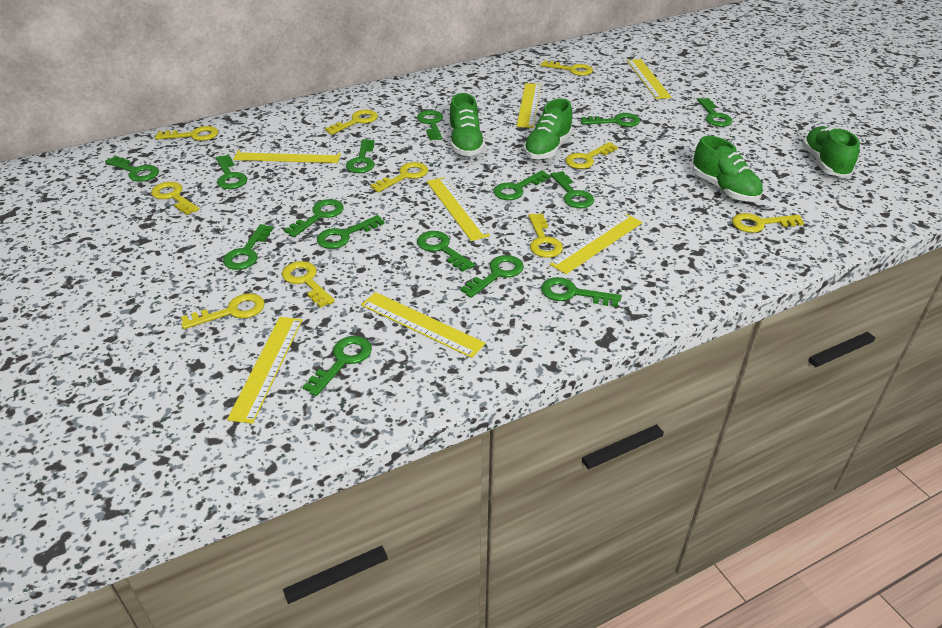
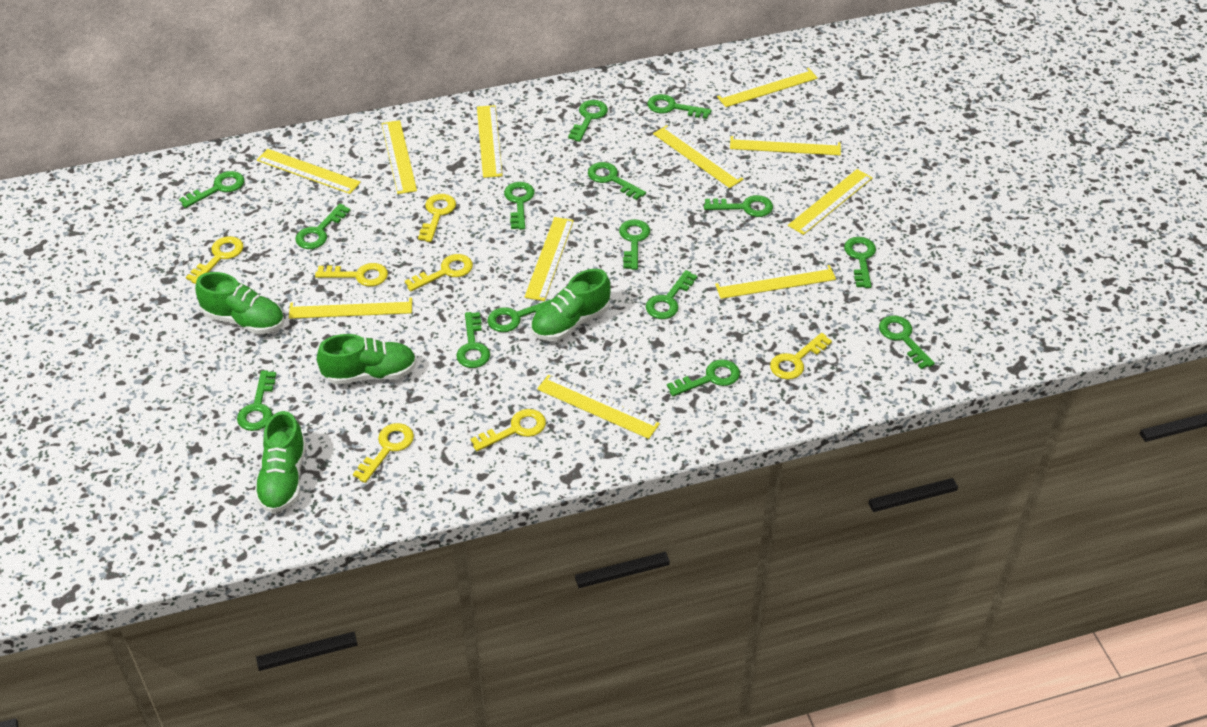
yellow key: [151,182,199,215] [155,126,218,141] [181,293,265,329] [282,261,335,308] [325,109,378,135] [370,162,428,193] [528,214,563,258] [541,60,593,76] [565,142,618,169] [732,213,804,233] = 10 -> [186,236,243,284] [315,263,388,286] [353,423,414,483] [405,254,473,291] [418,194,456,242] [471,409,546,451] [770,333,832,380] = 7
yellow ruler: [227,317,302,424] [233,150,341,163] [361,292,485,358] [427,177,490,241] [516,83,541,128] [550,214,642,274] [627,59,671,99] = 7 -> [257,149,361,194] [289,297,412,319] [382,120,417,194] [477,105,503,178] [524,217,574,301] [537,375,660,439] [653,125,743,188] [715,265,836,299] [717,68,818,107] [730,136,841,155] [788,169,872,235] = 11

